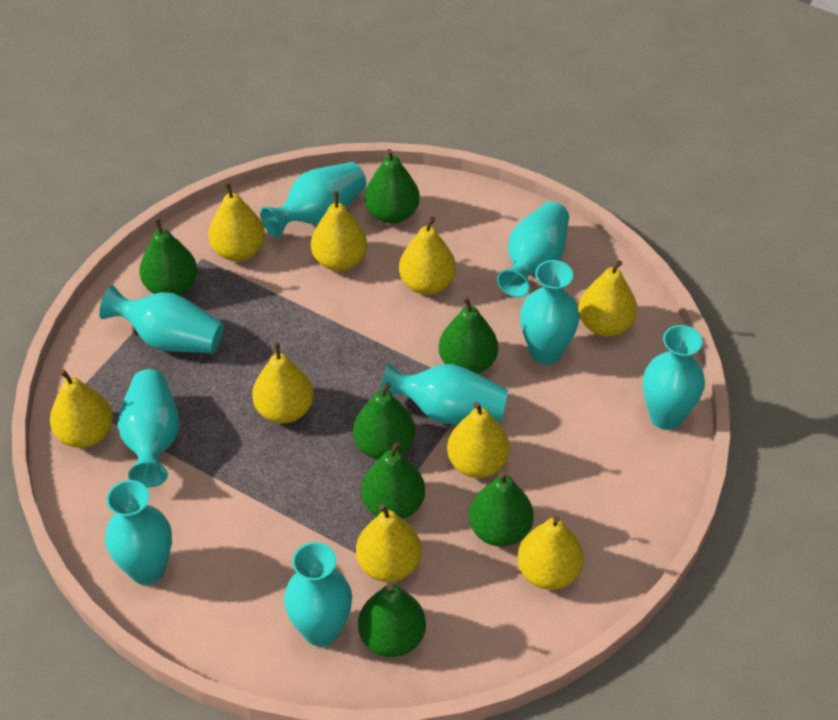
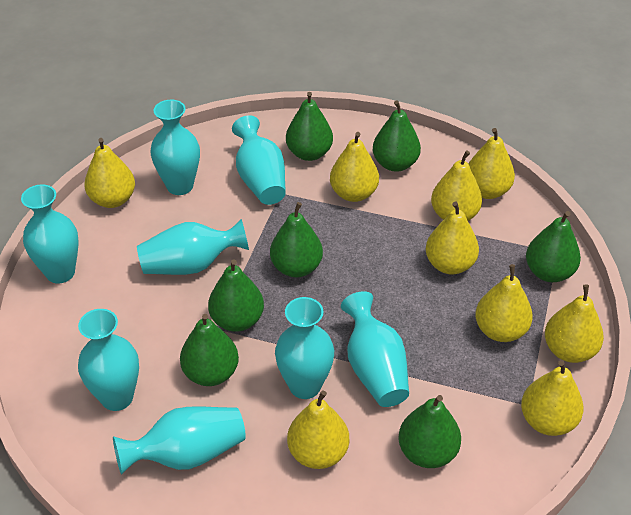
turquoise vase: [99,285,224,353] [105,480,172,585] [117,369,180,488] [260,162,366,238] [284,542,352,647] [381,362,508,424] [497,201,569,298] [520,260,580,365] [643,325,705,430] = 9 -> [21,184,79,284] [78,309,139,411] [113,407,246,475] [137,219,249,275] [150,100,200,195] [232,115,286,205] [275,297,334,399] [341,291,409,407] = 8

